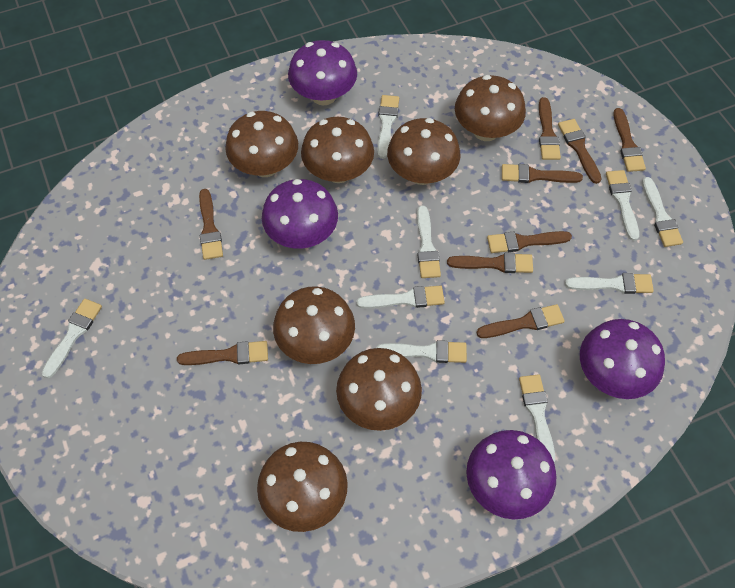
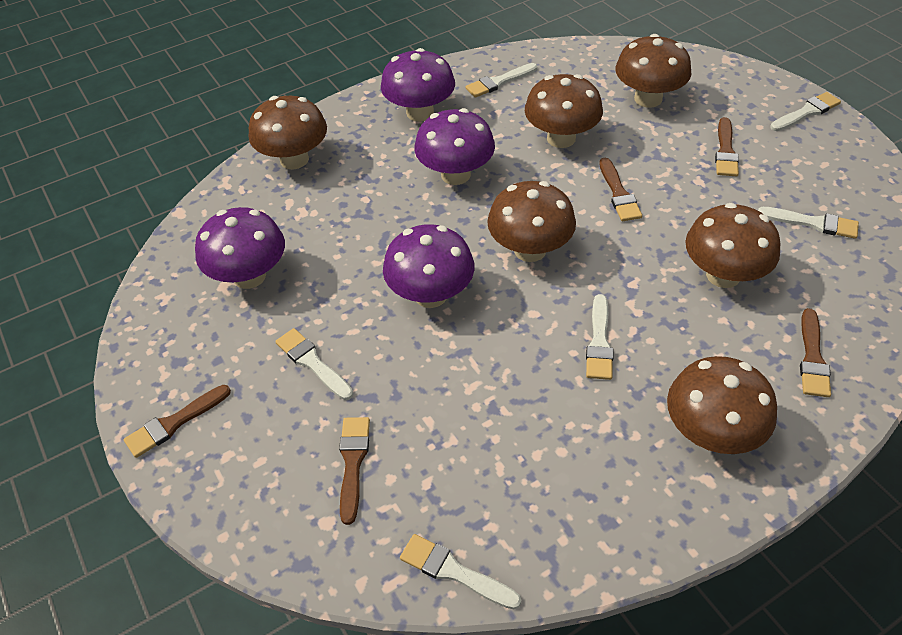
brown brush: [177,341,268,365] [199,189,223,260] [447,253,533,273] [477,304,565,338] [487,231,572,253] [502,164,583,183] [539,97,561,160] [558,119,602,184] [613,108,646,172] = 9 -> [124,385,231,458] [339,417,370,525] [599,158,642,221] [715,117,739,176] [800,308,831,397] = 5
brown mushroom: [225,111,298,177] [257,442,348,532] [273,286,355,364] [301,117,374,183] [336,348,422,431] [387,118,461,185] [455,75,526,141] = 7 -> [248,96,327,169] [487,181,576,262] [525,74,603,148] [615,34,691,108] [667,356,777,454] [685,203,780,288] = 6
white brush: [42,298,102,378] [356,285,445,308] [376,340,467,363] [377,95,399,159] [417,205,441,278] [519,374,555,462] [565,273,654,294] [606,170,639,241] [642,177,683,247] = 9 -> [275,328,353,400] [400,534,521,609] [466,63,537,98] [586,294,613,380] [758,207,859,239] [770,92,841,131] = 6

